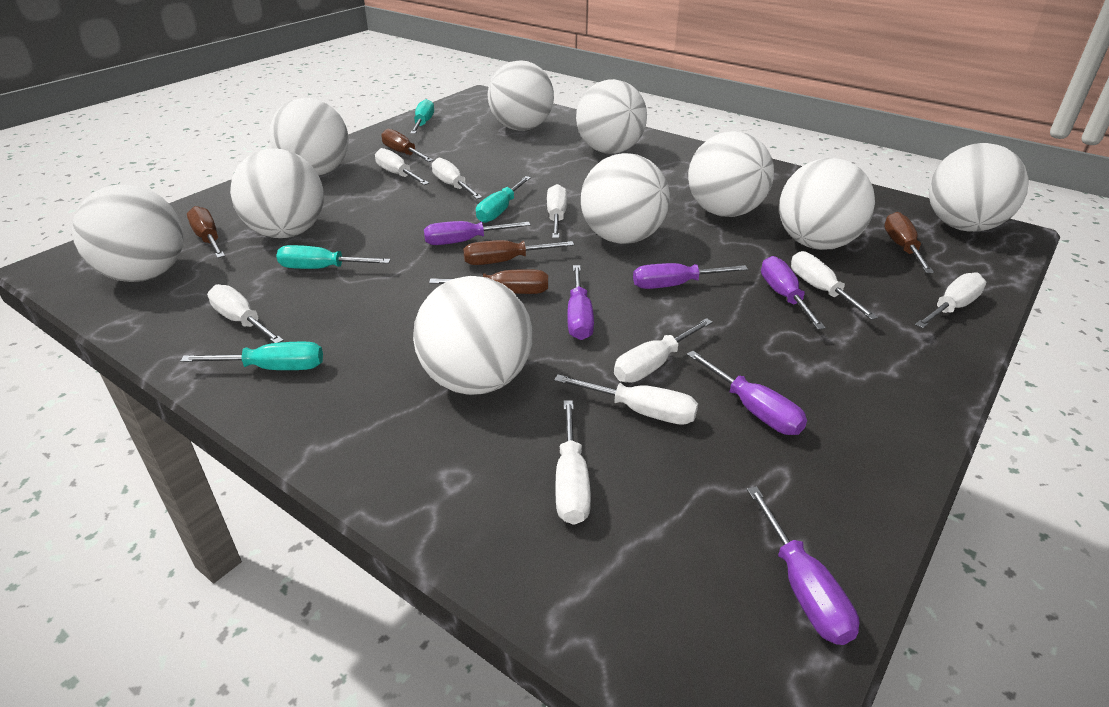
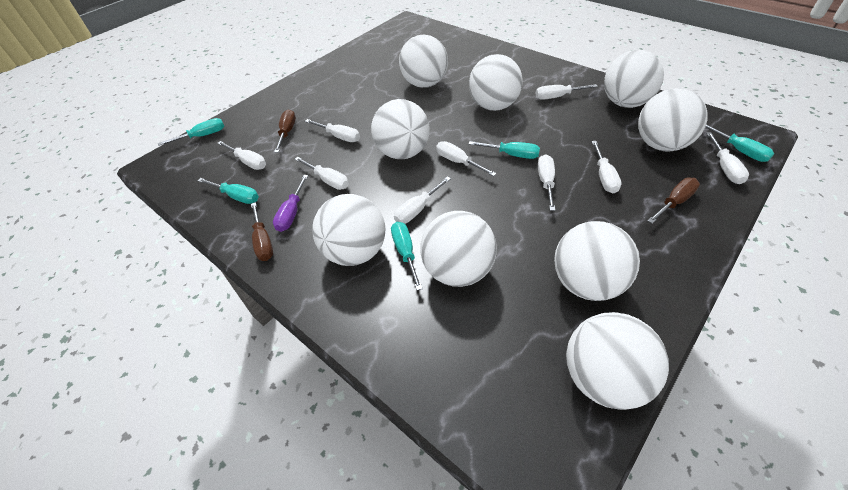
brown screwdriver: [187,206,225,258] [381,128,434,162] [429,269,548,294] [463,240,574,265] [884,212,934,273] = 5 -> [251,202,273,261] [274,110,296,153] [647,177,700,224] = 3
purple screwdriver: [424,221,530,245] [567,265,594,340] [633,263,748,289] [687,351,807,435] [747,486,859,645] [761,256,826,330] = 6 -> [273,175,308,232] = 1
turquoise screwdriver: [181,342,323,370] [276,245,391,269] [410,99,434,134] [476,176,531,223] = 4 -> [158,118,224,146] [198,178,259,204] [391,222,423,290] [469,141,540,159] [705,124,774,162] = 5
white ball: [72,185,184,282] [230,148,324,238] [269,98,349,175] [413,276,532,395] [488,60,554,131] [576,79,647,154] [581,153,670,244] [688,131,774,217] [779,158,875,250] [929,143,1029,232] = 10 -> [312,194,385,266] [371,99,430,159] [399,35,448,88] [420,211,497,287] [469,54,523,111] [554,221,640,301] [566,312,669,410] [604,50,664,108] [638,89,708,152] = 9

